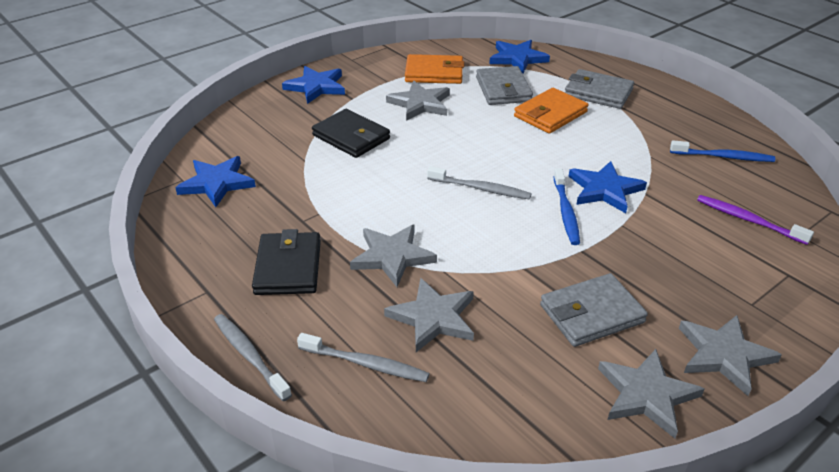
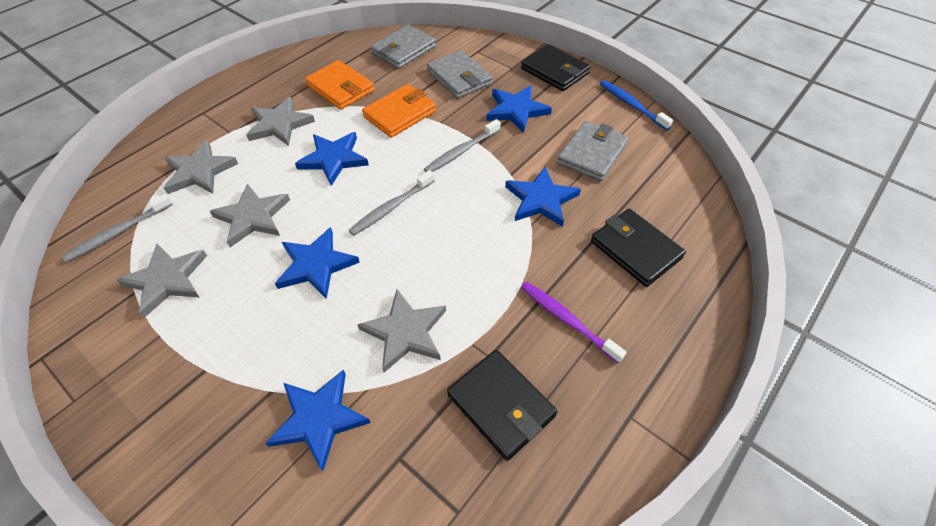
black wallet: [252,229,321,295] [312,109,390,158] = 2 -> [447,350,557,461] [521,44,590,91] [591,209,686,287] = 3
blue star: [175,156,256,207] [282,66,345,104] [489,40,550,73] [568,161,647,213] = 4 -> [266,369,371,471] [275,227,360,299] [295,132,369,186] [486,86,552,133] [505,167,581,227] = 5
blue toothbrush: [553,168,580,245] [670,140,775,162] = 2 -> [600,80,673,130] = 1

